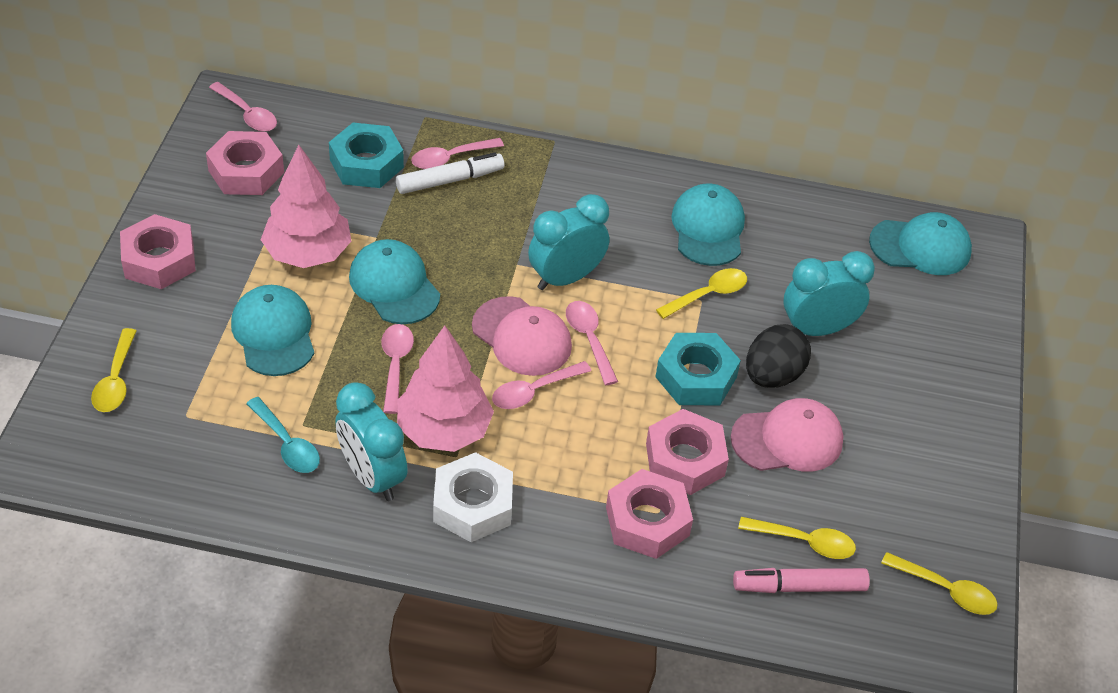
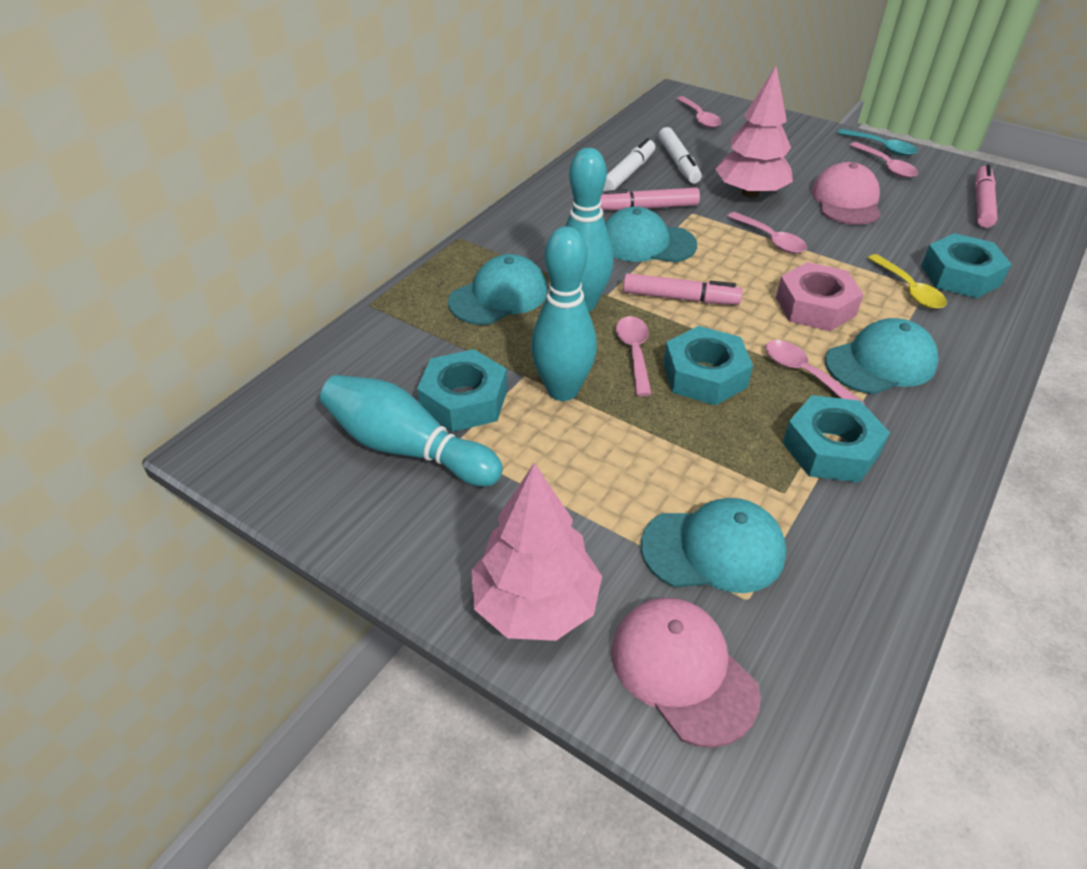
black egg: [746,324,811,388] = 1 -> none = 0
pink marker: [733,568,870,593] = 1 -> [600,188,700,211] [623,273,743,305] [974,164,998,228] = 3
pink nut: [120,214,196,289] [206,131,284,195] [606,469,693,559] [646,409,729,495] = 4 -> [776,262,864,331] = 1
turquoise bowling pin: none = 0 -> [320,375,503,487] [531,226,597,401] [565,148,613,312] = 3
turquoise clock: [335,382,408,501] [528,194,609,290] [783,251,875,336] = 3 -> none = 0
turquoise nut: [329,123,404,188] [655,333,741,405] = 2 -> [417,349,507,432] [663,326,753,405] [782,395,890,483] [921,233,1012,298] = 4
white marker: [396,152,504,194] = 1 -> [603,138,655,192] [658,127,702,184] = 2
white nut: [433,452,513,542] = 1 -> none = 0
yellow spoon: [91,328,137,412] [656,268,747,319] [738,517,856,559] [881,552,998,615] = 4 -> [868,254,947,309] = 1

